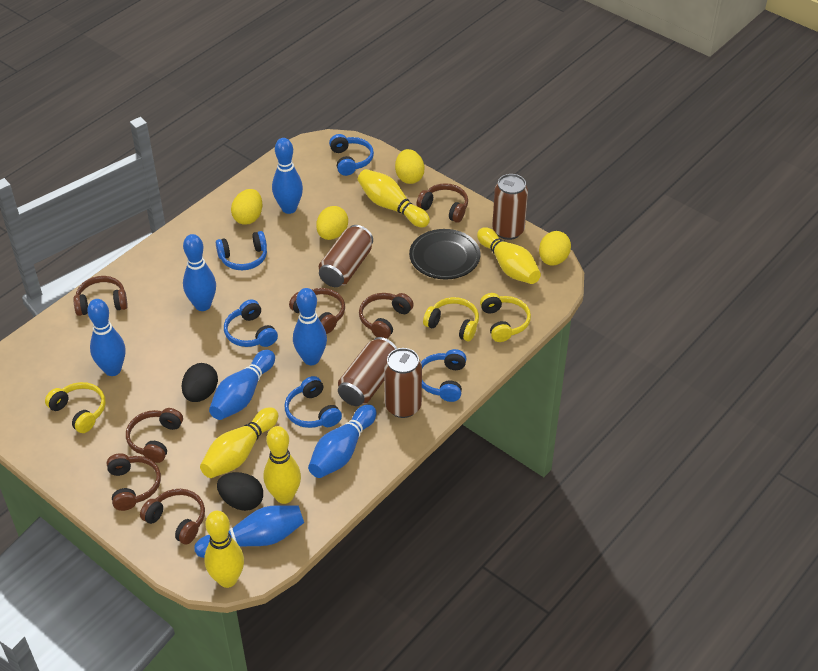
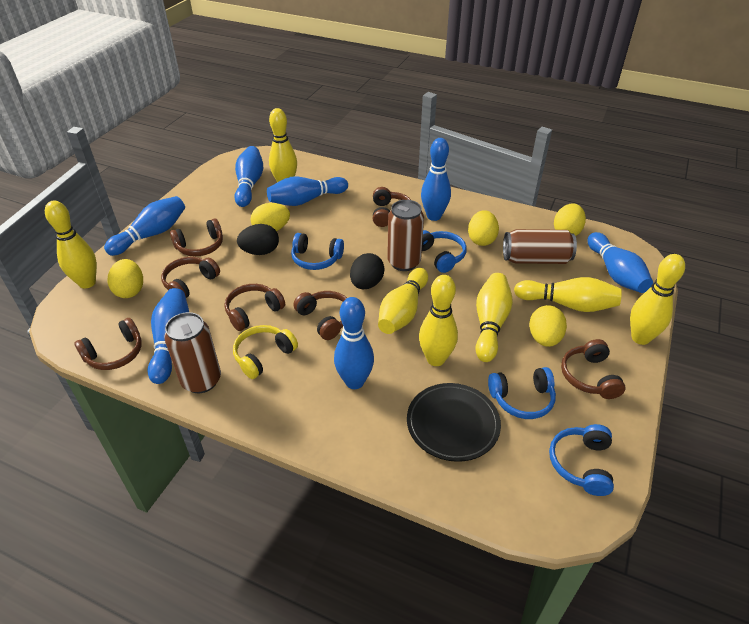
blue headphones: [216,231,267,270] [224,299,278,347] [285,376,342,428] [329,134,374,176] [421,349,467,402] = 5 -> [291,233,344,270] [422,230,467,273] [488,367,556,419] [549,424,614,496] = 4
brown can: [319,225,373,287] [338,337,397,406] [384,348,422,418] [492,174,528,240] = 4 -> [164,312,221,393] [387,200,424,271] [503,229,577,264] = 3
yellow bowling pin: [200,407,278,478] [204,511,244,588] [264,426,301,504] [358,169,430,227] [477,227,541,284] = 5 -> [45,200,97,288] [269,108,297,182] [378,268,428,334] [419,275,458,366] [476,273,513,362] [514,277,622,312] [630,254,685,345] = 7
yellow egg: [231,189,262,225] [316,206,348,240] [395,149,425,184] [539,231,571,266] = 4 -> [108,259,143,298] [250,203,290,231] [468,210,499,246] [529,305,567,347] [554,203,586,236] = 5
yellow headphones: [45,382,106,433] [423,297,479,342] [480,293,531,342] = 3 -> [233,325,298,379] = 1

